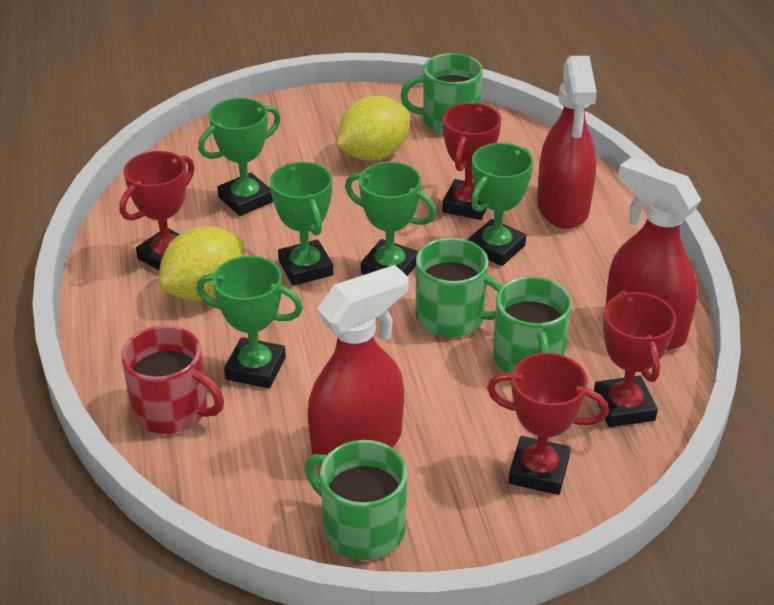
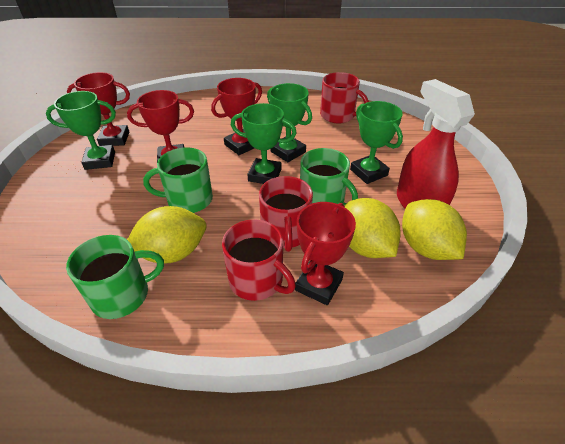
green mug: [305,440,407,560] [400,53,483,134] [416,238,503,337] [493,277,572,373] = 4 -> [66,235,164,319] [143,147,213,213] [300,148,358,206] = 3
green trophy: [196,256,303,388] [198,98,281,216] [270,162,333,286] [345,162,436,276] [468,143,533,266] = 5 -> [46,91,116,170] [231,103,297,184] [267,83,312,162] [350,101,403,184] = 4
red mug: [121,325,224,434] = 1 -> [222,219,296,301] [259,176,313,252] [320,72,369,123] = 3
red spray bottle: [308,265,408,465] [537,56,597,229] [605,157,701,350] = 3 -> [397,79,475,209] = 1
yellow lemon: [158,226,244,301] [336,96,410,161] = 2 -> [127,206,207,264] [345,198,401,258] [402,199,467,260] = 3

